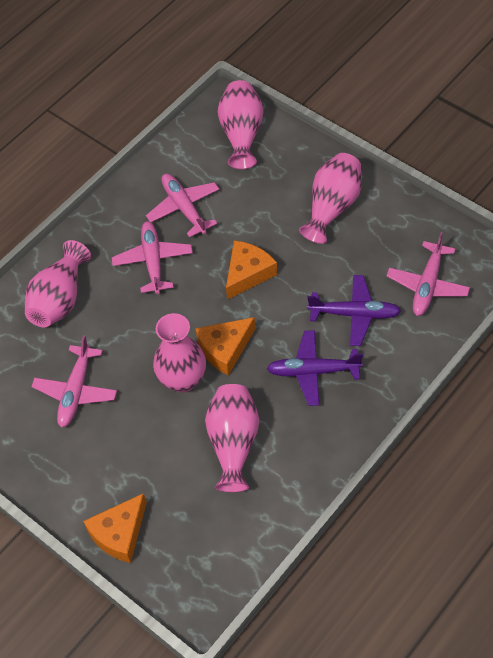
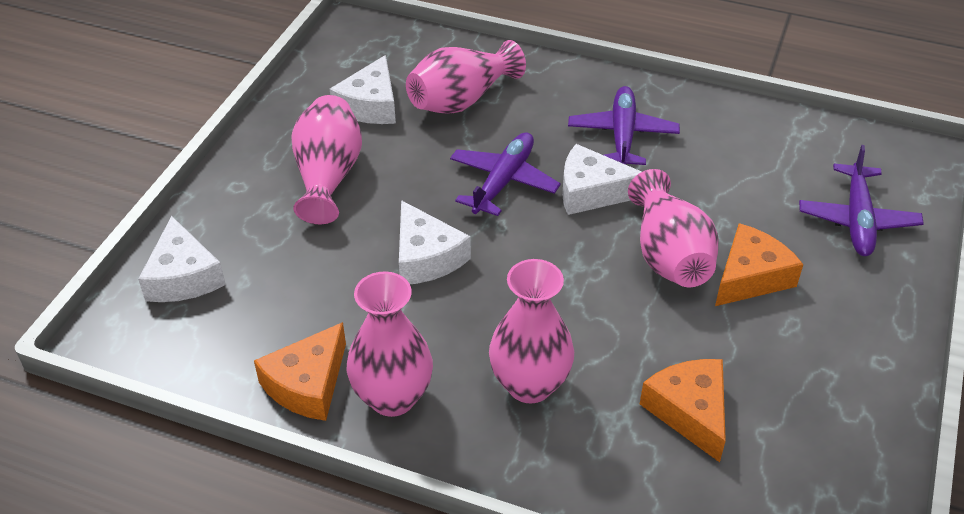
pink plane: [31,335,117,428] [112,221,193,294] [146,174,219,237] [386,232,470,316] = 4 -> none = 0
purple plane: [266,330,363,406] [307,275,401,346] = 2 -> [450,132,561,216] [568,86,680,165] [799,145,924,256] = 3
white cheese: none = 0 -> [138,216,226,302] [330,55,396,124] [399,200,471,284] [562,144,642,215] = 4

